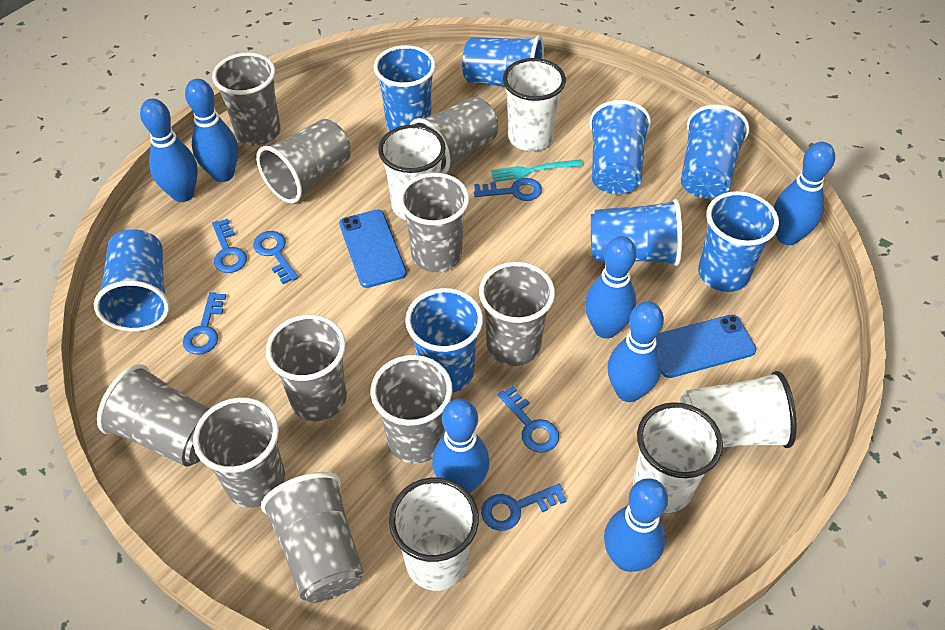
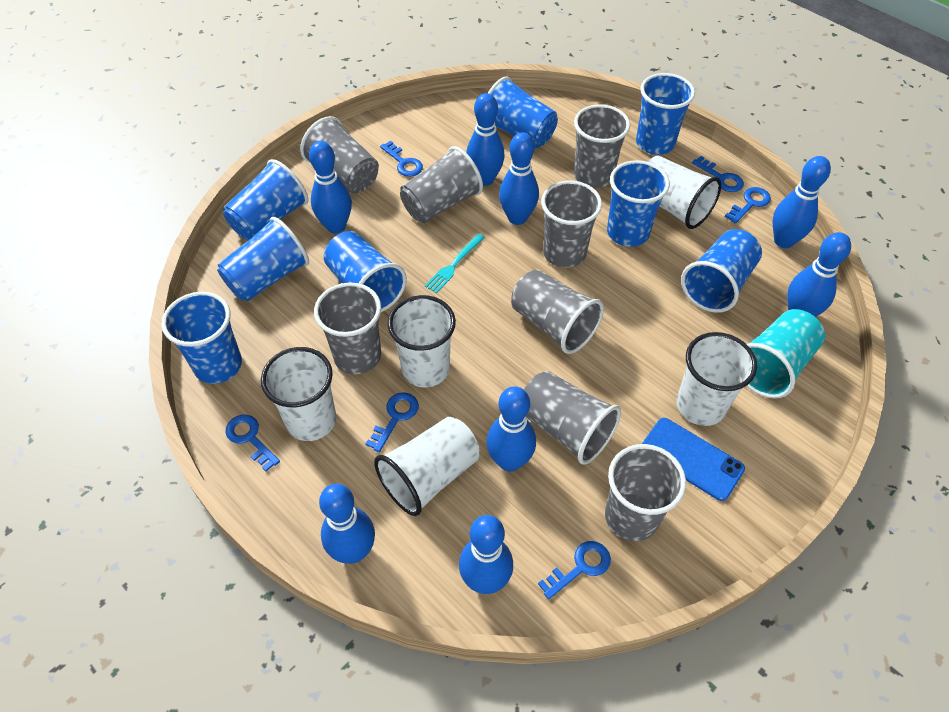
blue bowling pin: [140,99,198,202] [185,79,238,182] [432,399,490,493] [585,236,637,339] [604,478,668,572] [607,301,664,402] [774,142,835,245] = 7 -> [309,141,352,233] [319,484,375,564] [459,515,513,594] [466,93,505,186] [487,386,536,472] [499,132,539,225] [773,156,831,248] [787,232,851,317] = 8
blue phone: [339,210,407,288] [656,315,756,378] = 2 -> [642,418,745,501] = 1
grey cup: [97,364,209,467] [193,397,285,508] [212,53,280,145] [256,119,351,203] [261,472,364,603] [266,315,347,421] [371,355,453,463] [399,173,469,272] [409,97,498,174] [479,262,555,366] = 10 -> [300,116,379,194] [314,282,381,374] [400,146,483,223] [511,270,604,354] [524,371,621,465] [541,181,602,268] [574,104,630,188] [605,444,686,541] = 8
turquoise cup: none = 0 -> [747,309,825,398] = 1

